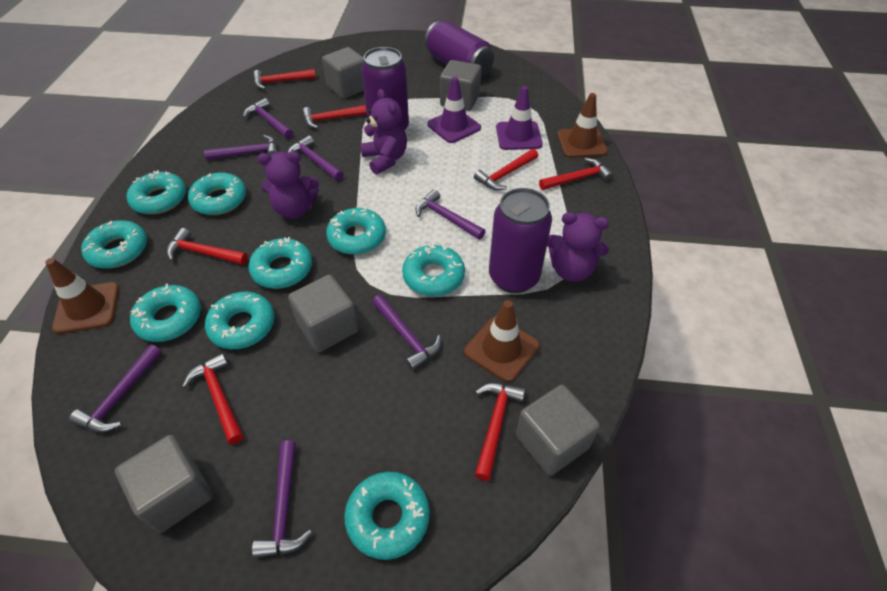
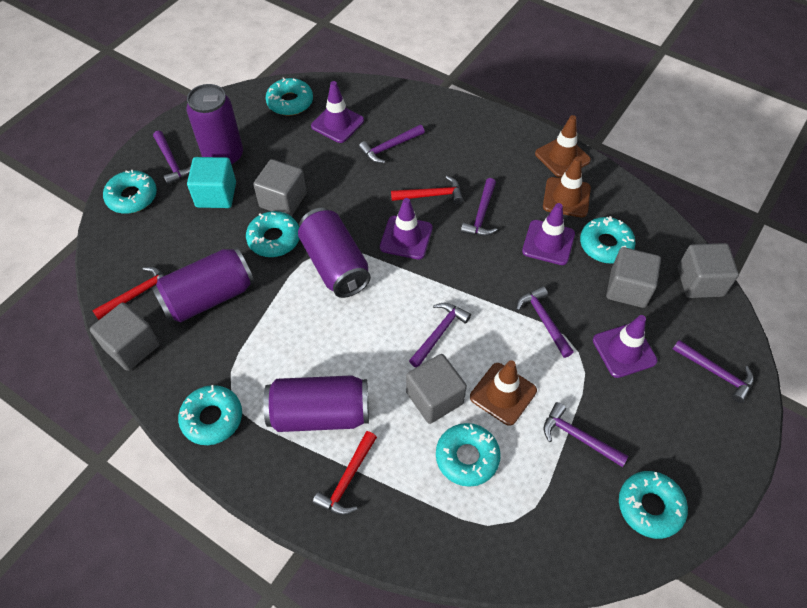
purple can: [361,47,409,131] [425,21,494,77] [489,188,552,293] = 3 -> [152,247,254,322] [187,84,243,166] [263,375,369,432] [298,208,371,298] = 4
purple teddy bear: [258,151,319,219] [360,89,407,174] [547,212,609,282] = 3 -> none = 0
purple traffic cone: [427,77,481,143] [496,86,543,150] = 2 -> [311,81,364,143] [380,198,433,259] [522,203,575,265] [593,315,657,378] = 4
red hammer: [166,228,248,265] [182,353,243,444] [253,69,316,89] [302,105,367,129] [474,149,538,190] [475,383,525,481] [539,158,614,190] = 7 -> [92,267,164,320] [312,431,377,515] [391,176,463,204] = 3
turquoise cube: none = 0 -> [187,157,236,208] = 1
turquoise donut: [81,220,147,268] [127,170,186,214] [130,283,201,342] [188,172,246,215] [205,292,275,349] [248,237,312,289] [326,207,386,255] [344,472,430,560] [402,243,465,296] = 9 -> [103,170,157,214] [178,385,242,445] [246,211,299,257] [266,77,313,116] [436,423,501,487] [580,216,636,264] [619,471,688,539] = 7

